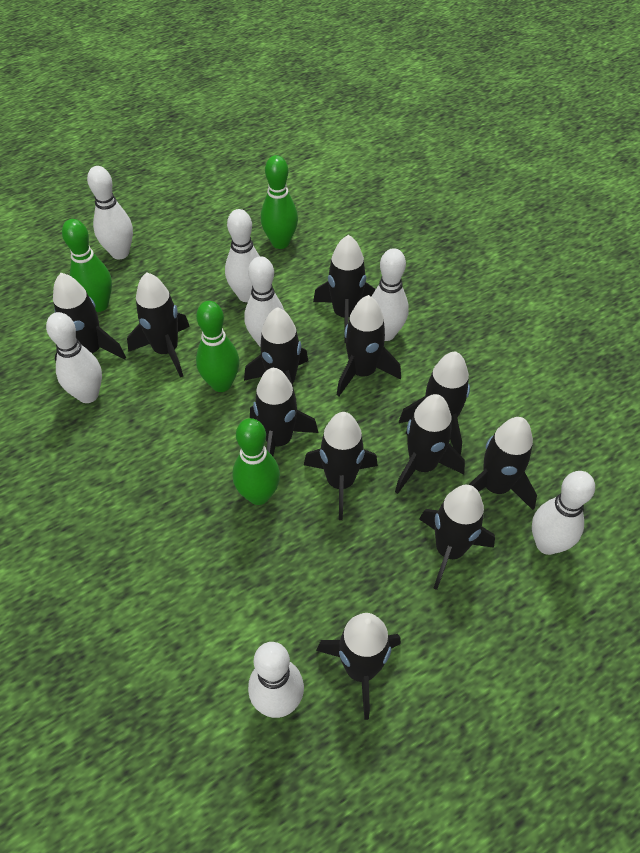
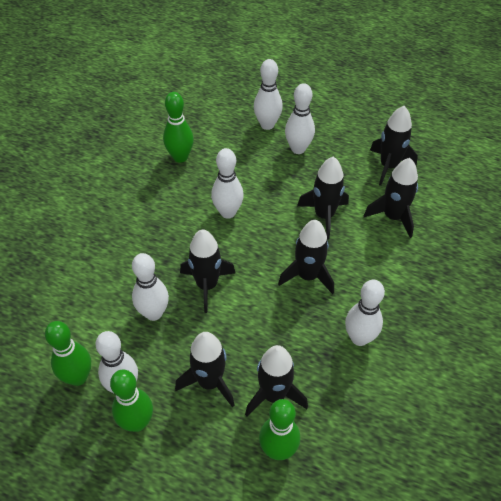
black rocket: [53,273,126,361] [127,272,190,377] [244,307,308,404] [250,368,318,456] [304,412,378,520] [313,235,376,343] [316,613,401,720] [337,295,401,396] [395,394,465,494] [399,351,470,455] [419,485,495,590] [468,417,537,510] = 12 -> [175,332,235,408] [180,229,236,313] [245,345,308,416] [278,220,334,294] [297,157,349,239] [364,158,418,238] [370,106,418,186] = 7
white bowling pin: [46,312,102,403] [87,166,133,259] [225,209,259,302] [244,256,285,347] [248,642,304,718] [371,248,409,341] [532,471,595,555] = 7 -> [95,331,138,393] [132,253,169,321] [211,148,244,219] [254,59,283,130] [285,83,315,154] [345,280,385,346] = 6

